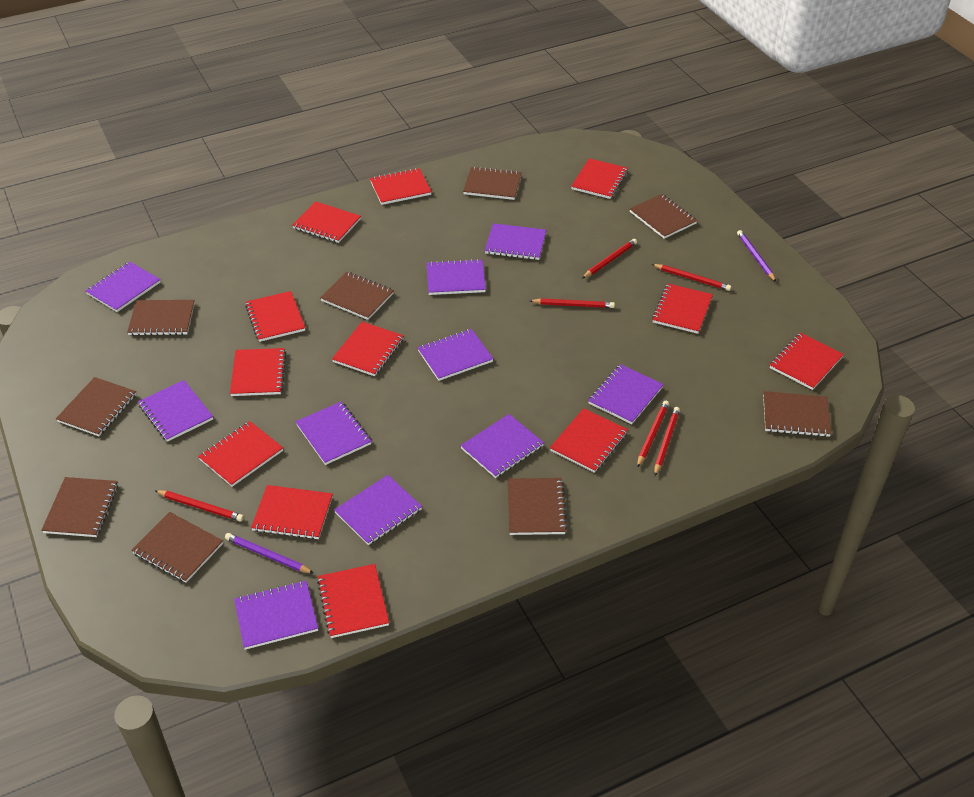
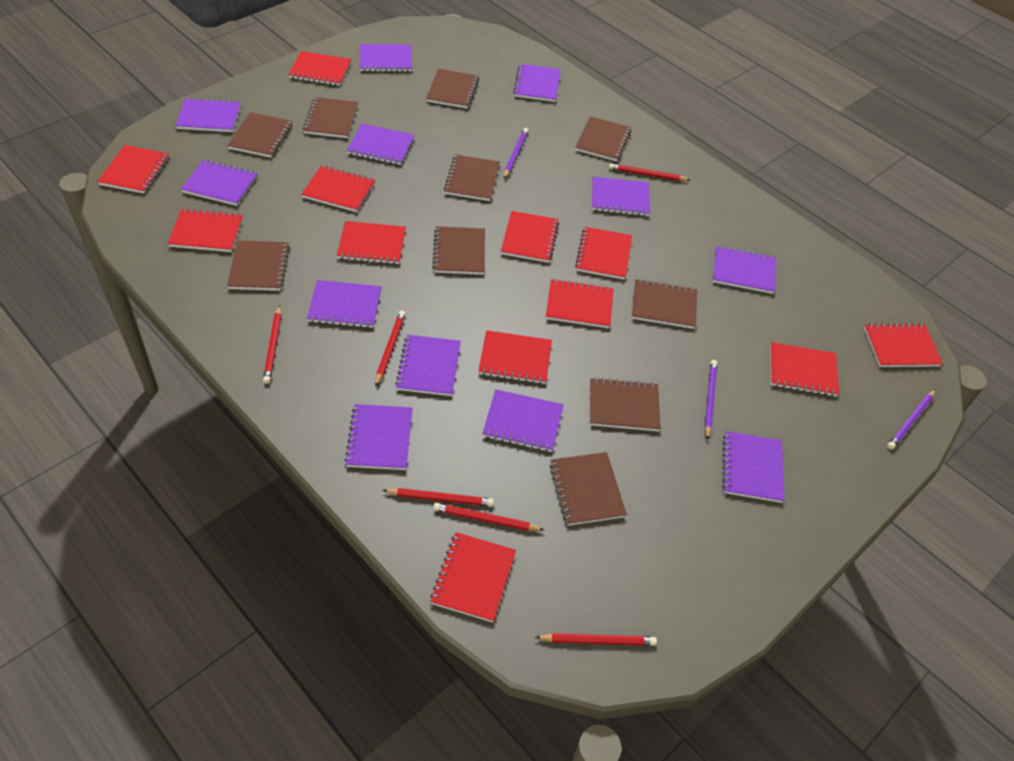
brown notebook: [41,477,118,537] [56,377,136,436] [127,300,195,336] [131,512,223,583] [320,272,394,320] [463,166,522,200] [507,478,567,535] [630,194,697,239] [763,391,831,437] = 9 -> [227,112,292,158] [227,240,290,291] [302,97,358,138] [426,69,479,109] [432,226,485,275] [444,155,500,201] [550,452,627,526] [575,116,631,162] [590,377,661,431] [632,279,697,329] = 10
purple notebook: [86,262,160,312] [138,380,213,442] [234,581,318,650] [295,402,372,465] [334,475,422,545] [418,329,493,381] [426,259,486,295] [460,414,544,478] [485,223,546,260] [588,364,664,424] = 10 -> [175,98,241,132] [181,160,258,206] [307,280,381,328] [345,404,412,470] [347,124,415,165] [360,44,412,72] [395,335,461,396] [482,389,563,452] [513,64,561,102] [592,177,650,216] [713,246,776,294] [722,431,784,503] = 12
purple pencil: [225,533,314,574] [737,230,776,282] = 2 -> [504,128,528,179] [705,360,717,440] [887,389,936,450] = 3

